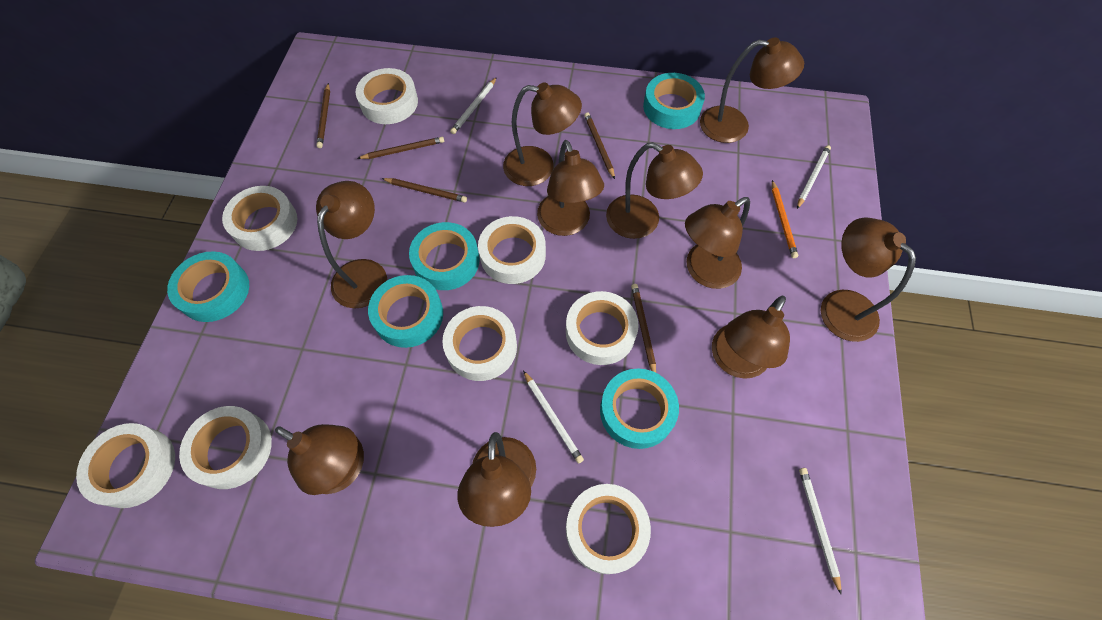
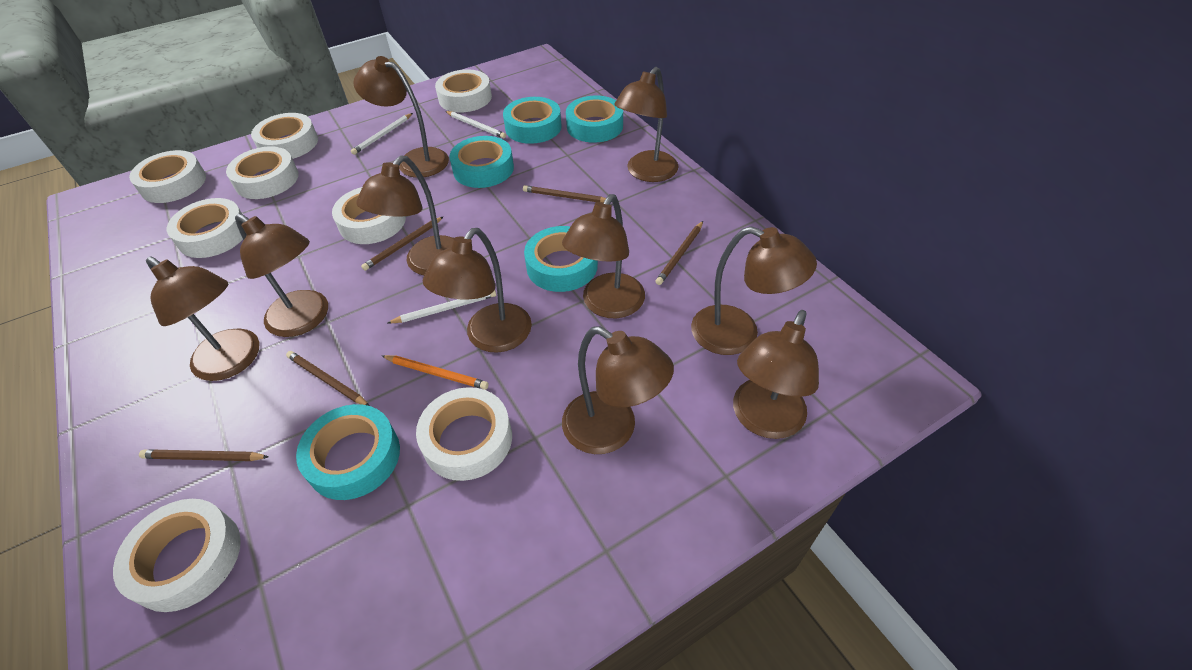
white pencil: [450,77,497,134] [523,370,584,464] [797,145,831,209] [799,468,841,594] = 4 -> [351,113,413,155] [387,290,496,323] [445,111,506,139] = 3

